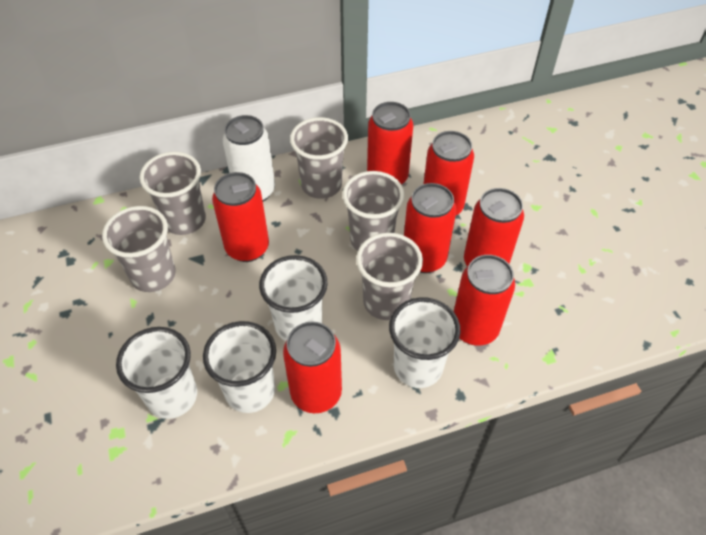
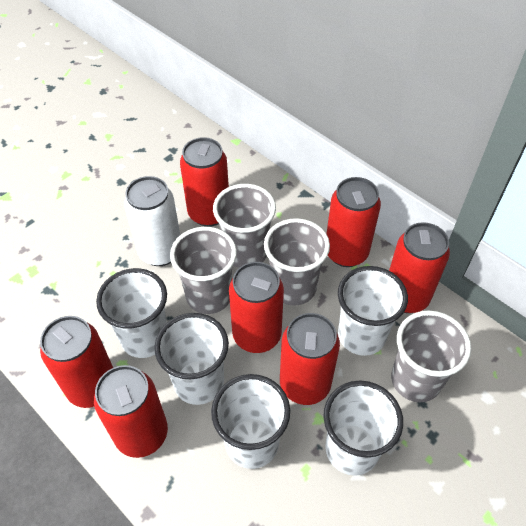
grey cup: [102,206,176,292] [140,152,206,235] [290,117,348,199] [342,171,405,251] [356,233,423,320] = 5 -> [170,227,237,314] [213,184,276,268] [264,218,330,306] [391,310,471,402] = 4
white cup: [116,327,197,419] [203,321,276,413] [259,255,328,341] [389,297,461,388] = 4 -> [96,268,167,358] [154,313,229,405] [211,374,290,469] [323,381,403,476] [338,266,408,356] = 5

